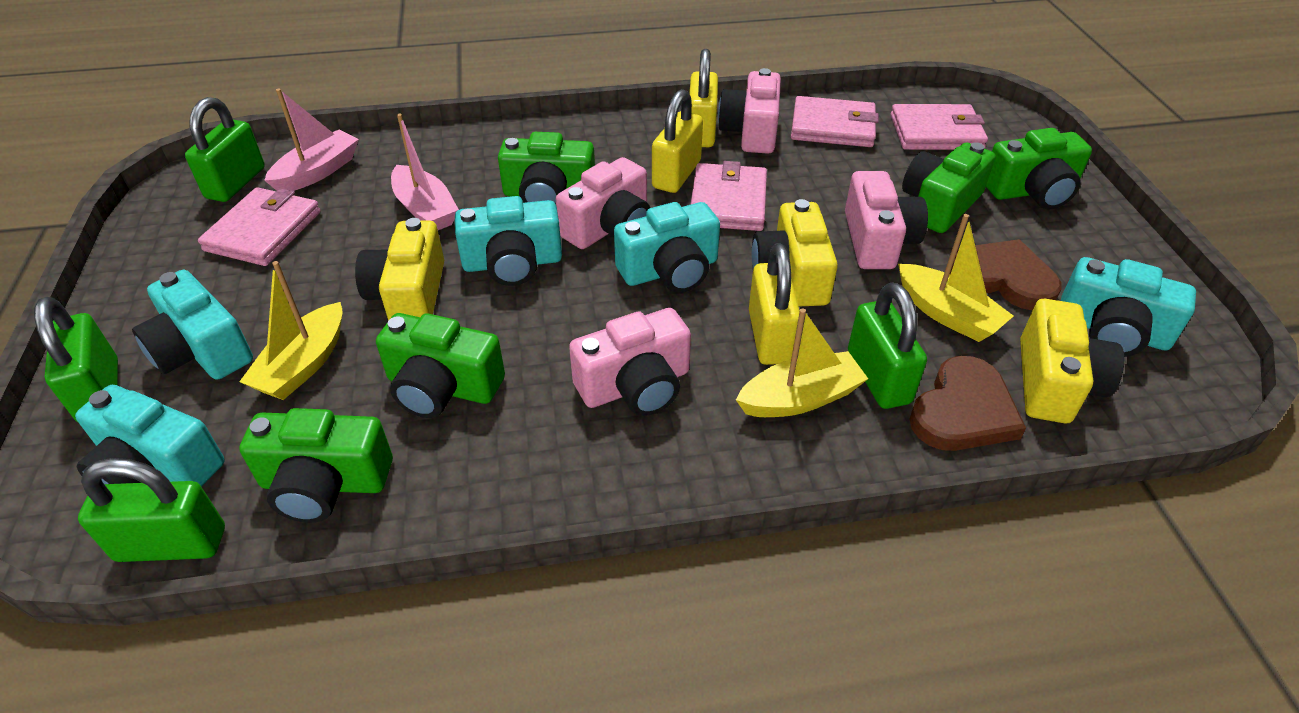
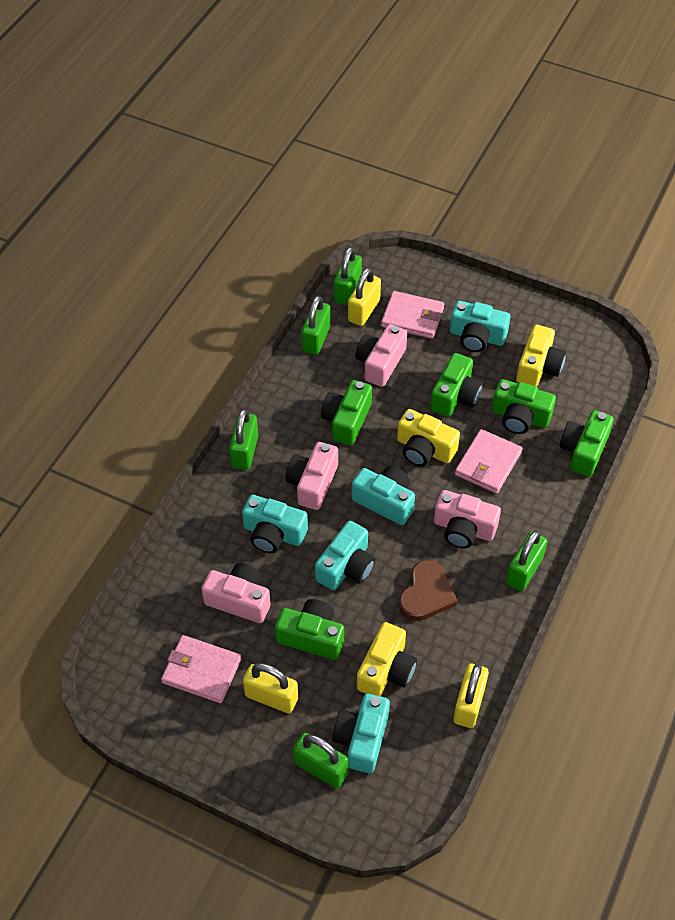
brown heart: [909,356,1026,451] [950,239,1062,310] = 2 -> [399,560,457,621] = 1
green padlock: [34,297,118,422] [78,458,225,562] [185,97,265,202] [848,283,927,409] = 4 -> [229,409,258,470] [293,733,348,788] [301,295,331,355] [334,247,362,305] [506,530,547,591] = 5
pink boat: [264,88,359,191] [391,113,459,230] = 2 -> none = 0
pink wallet: [198,187,321,266] [690,161,767,231] [791,96,879,147] [891,104,988,150] = 4 -> [161,635,241,703] [381,291,444,339] [455,429,523,494] = 3
yellow boat: [239,261,343,400] [736,308,868,417] [898,214,1013,342] = 3 -> none = 0

